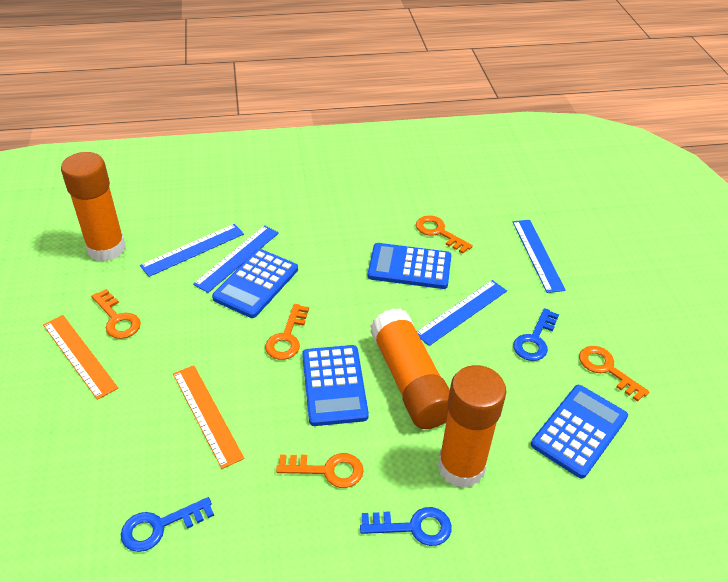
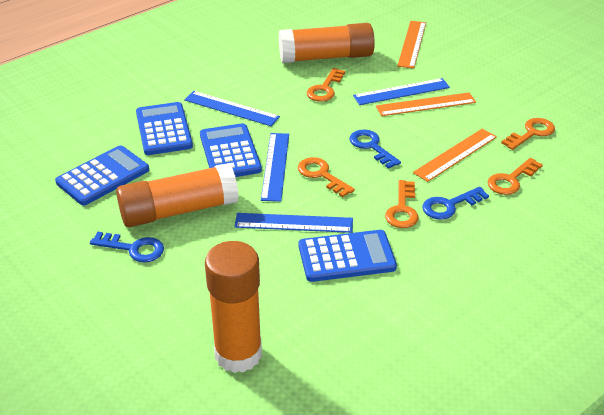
orange ruler: [43,315,118,400] [173,365,244,469] = 2 -> [376,92,476,116] [397,21,426,69] [413,129,497,182] = 3

